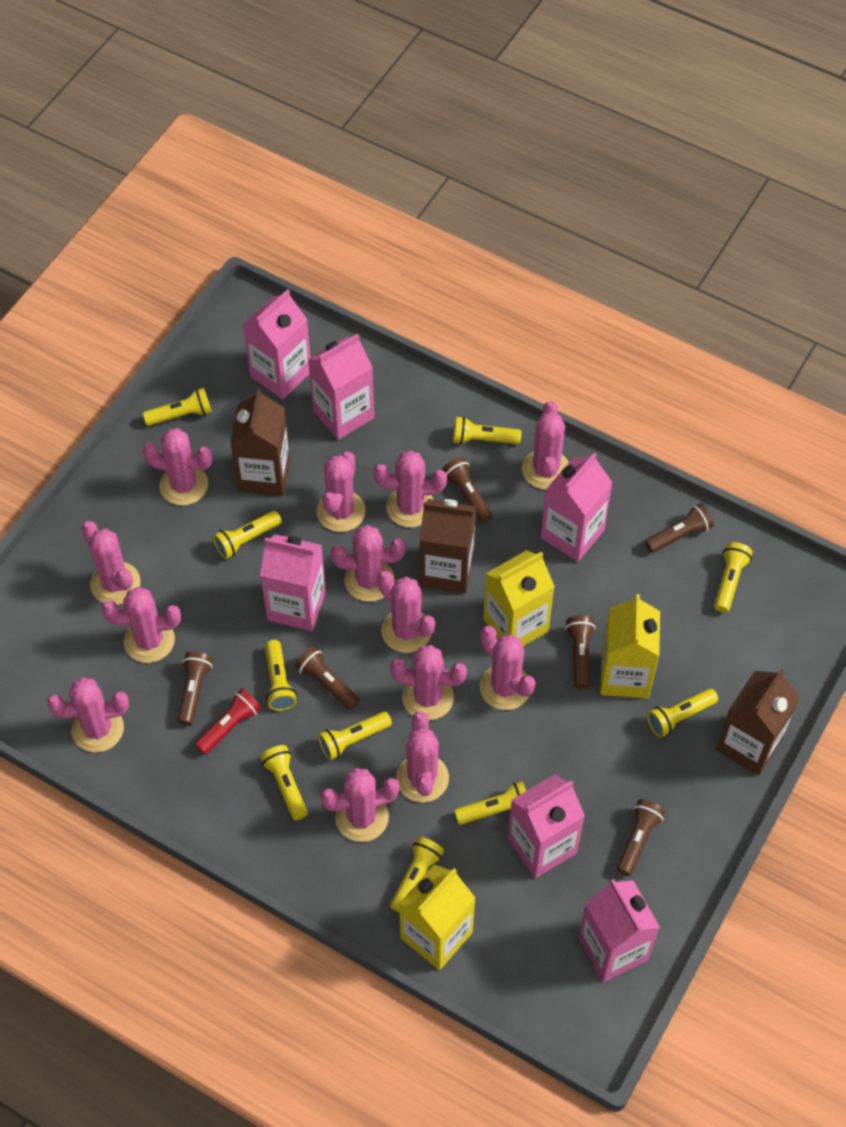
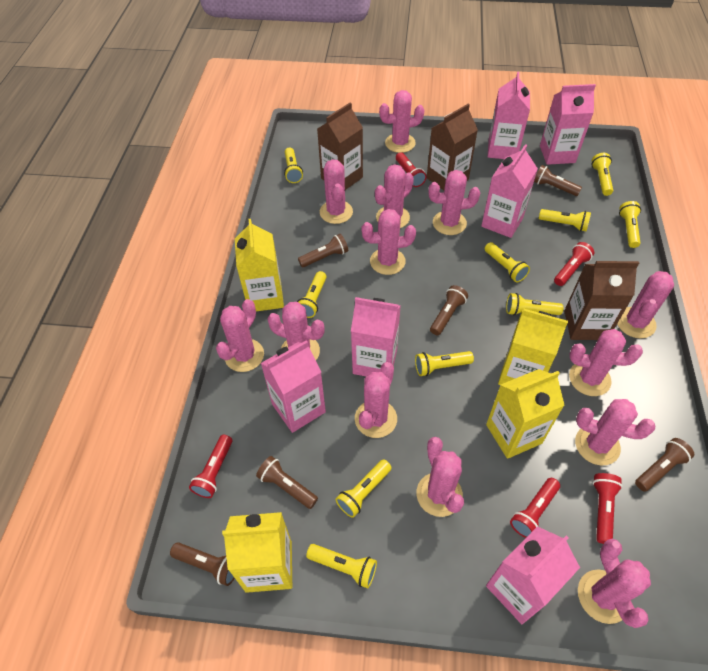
red flashlight: [195,688,261,754] = 1 -> [189,434,232,498] [396,152,427,187] [510,478,560,538] [554,242,594,286] [593,473,622,544] = 5
yellow carton: [399,865,475,970] [483,550,555,646] [600,594,660,699] = 3 -> [222,512,292,593] [235,219,284,312] [486,369,565,459] [498,309,568,385] = 4

